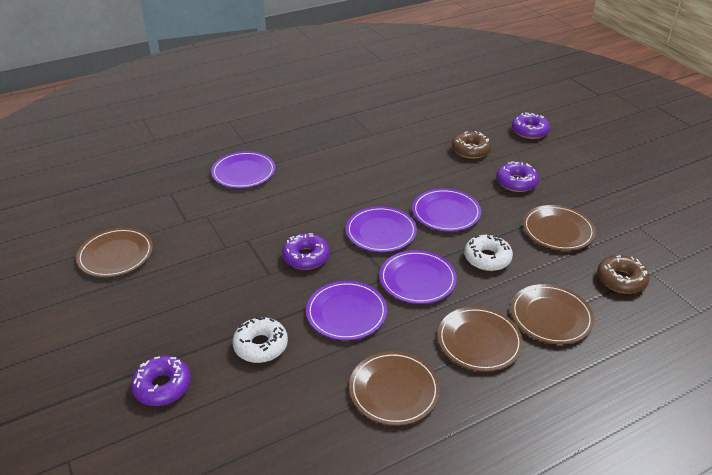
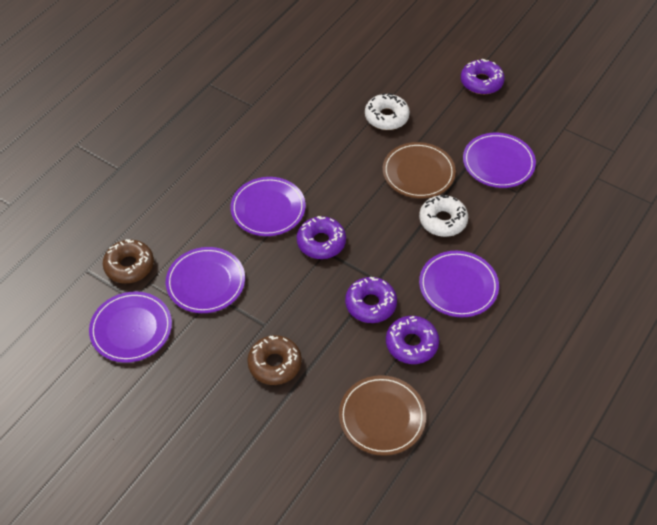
brown plate: [76,228,153,277] [349,351,440,426] [438,307,523,371] [511,284,594,344] [523,205,596,251] = 5 -> [339,375,426,456] [383,142,456,198] = 2

